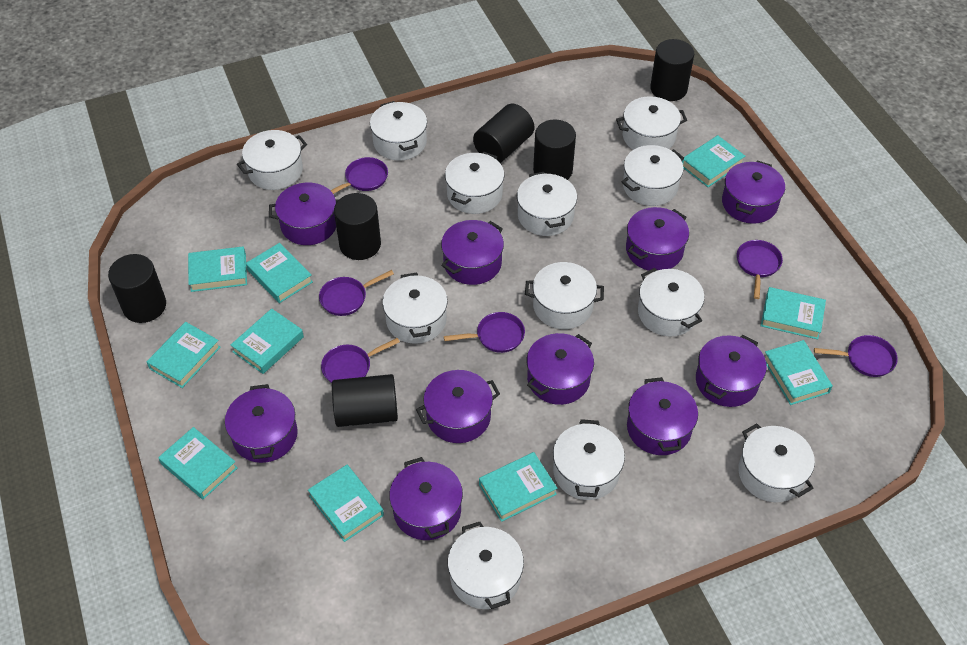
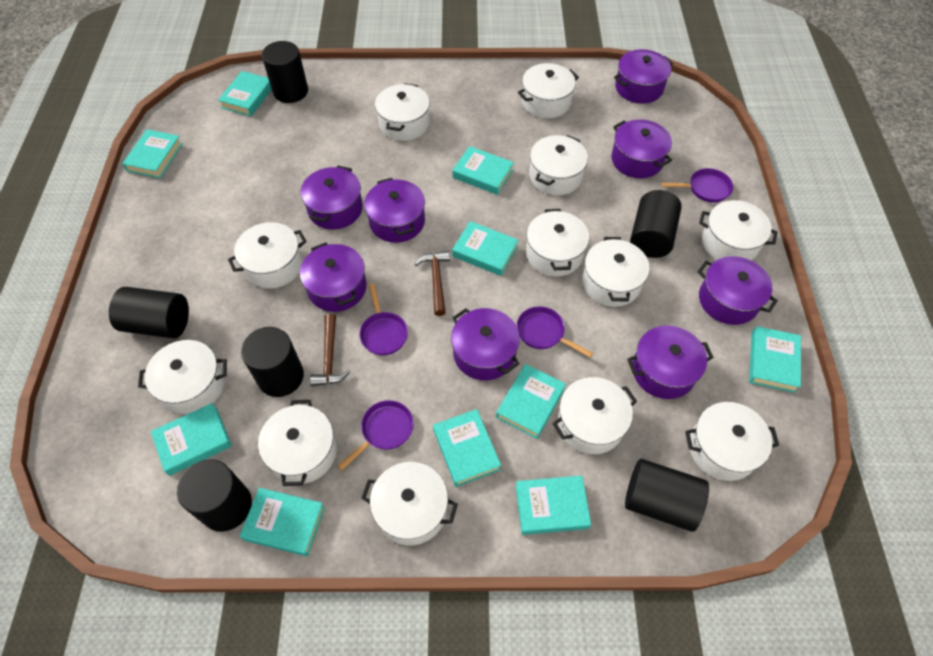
brown hammer: none = 0 -> [310,314,351,386] [415,251,450,316] = 2
purple pan: [319,270,394,316] [321,338,400,383] [330,157,388,194] [444,312,525,353] [737,240,783,299] [814,335,898,377] = 6 -> [338,400,414,470] [359,283,408,355] [517,306,593,358] [661,168,733,203] = 4
purple pot: [225,384,298,463] [269,183,338,245] [389,457,463,540] [416,370,500,443] [441,220,504,285] [527,333,594,405] [626,207,689,271] [627,377,698,455] [696,335,767,407] [722,160,785,224] = 10 -> [300,242,367,312] [301,165,363,230] [364,178,425,243] [451,308,520,380] [611,119,672,178] [614,49,673,104] [627,326,714,399] [698,256,778,325] = 8

